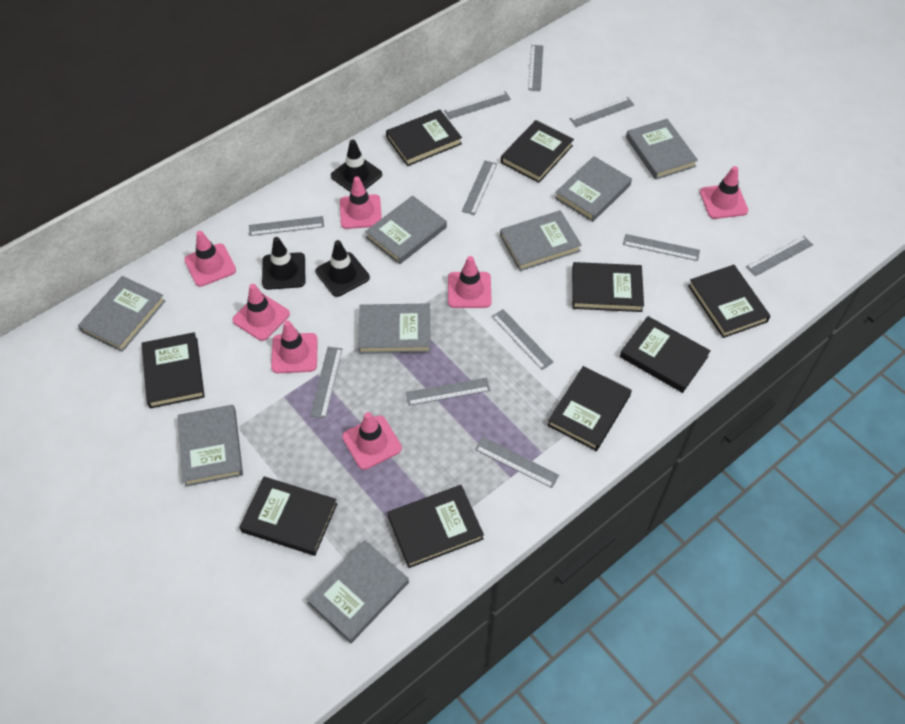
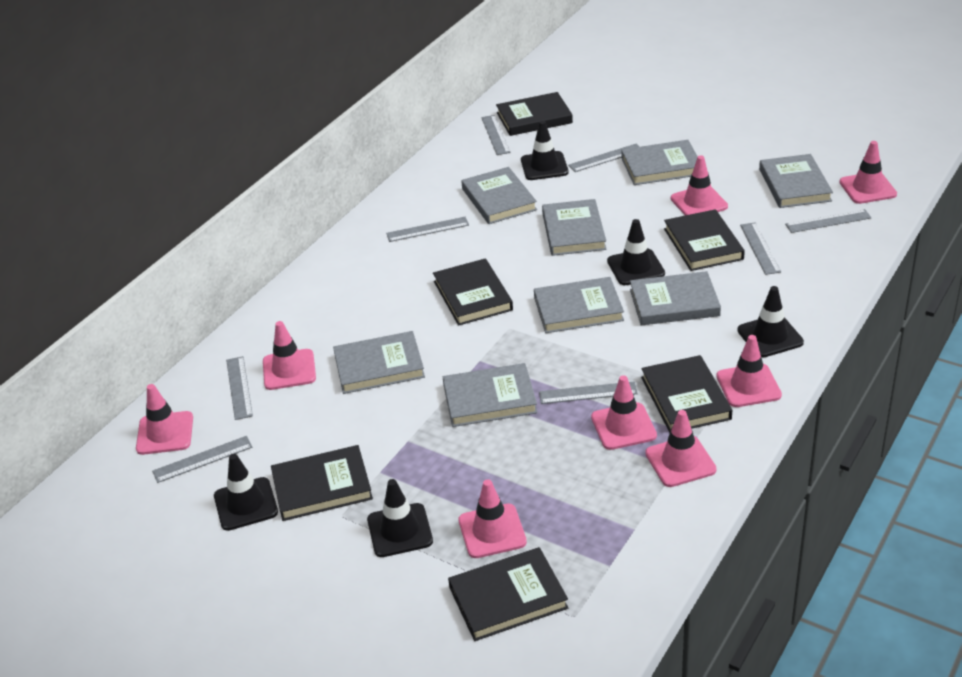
black book: [142,332,205,409] [239,476,337,556] [386,110,462,166] [388,485,484,568] [501,120,574,183] [547,366,632,451] [572,262,644,312] [620,316,711,393] [688,265,770,338] = 9 -> [271,445,373,521] [433,258,513,326] [448,547,569,641] [496,92,573,136] [641,355,732,432] [664,209,745,271] = 6
black traffic cone: [262,237,305,290] [315,240,370,297] [331,139,382,192] = 3 -> [214,454,278,531] [367,479,433,557] [521,121,568,180] [607,219,665,285] [737,286,804,357] = 5
grey ruler: [249,216,324,236] [310,347,342,419] [406,378,490,406] [444,91,511,119] [462,161,497,215] [475,437,559,488] [492,309,554,370] [528,45,543,91] [570,97,634,127] [623,234,700,261] [746,236,813,276] = 11 -> [152,436,252,483] [226,356,253,420] [386,217,469,242] [481,115,511,155] [539,381,638,404] [568,144,640,172] [740,222,781,275] [785,209,871,233] = 8
pink traffic cone: [184,231,236,287] [232,284,290,341] [271,321,318,373] [340,177,382,229] [342,412,402,470] [448,256,492,308] [700,166,748,219] = 7 -> [136,384,193,455] [263,321,316,390] [459,479,527,558] [591,375,657,450] [645,410,717,487] [671,155,728,215] [716,335,782,407] [839,141,897,204] = 8

